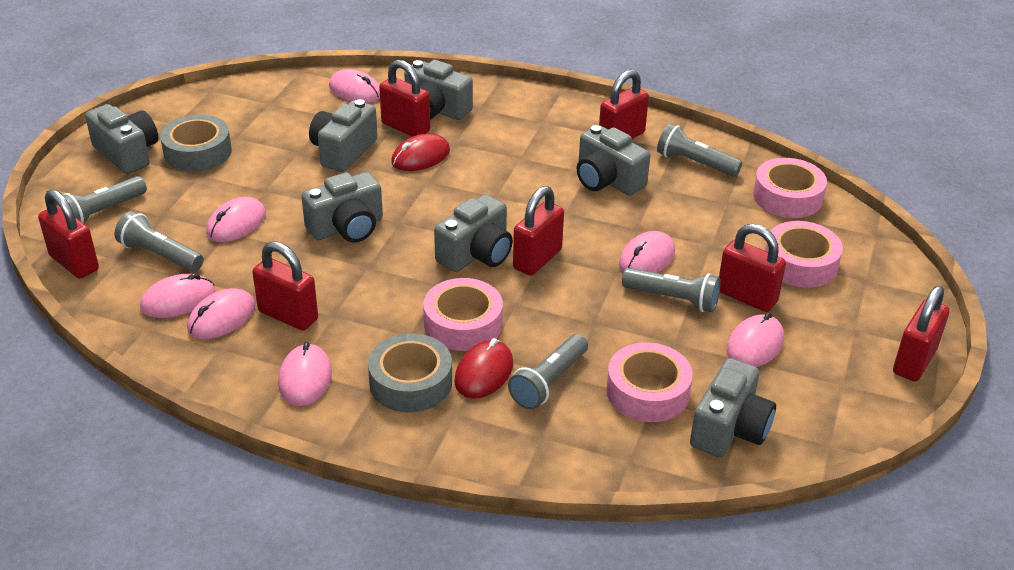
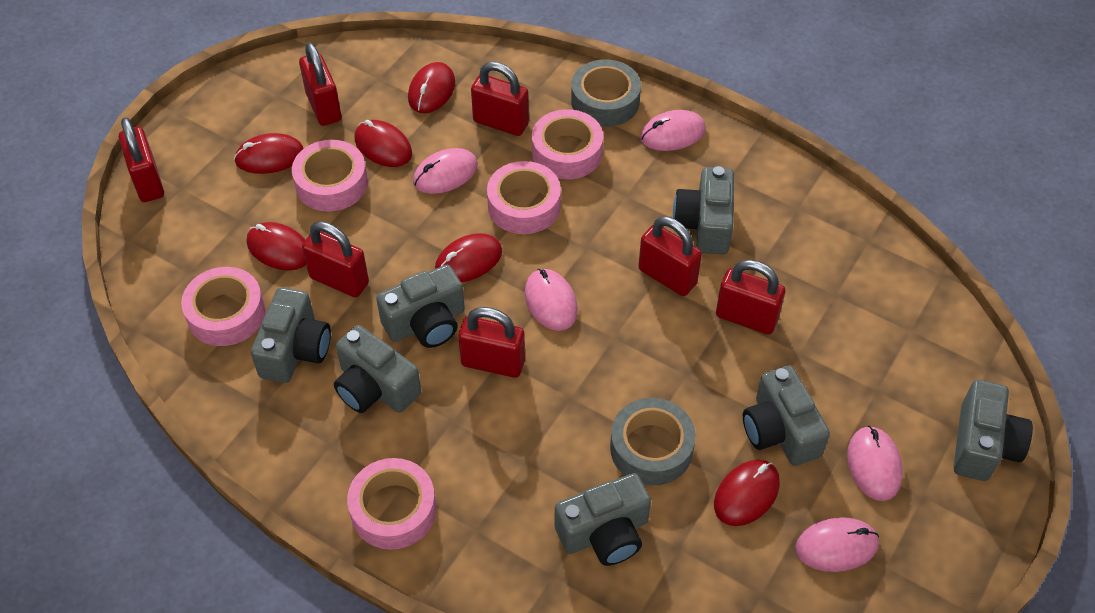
grey flashlight: [55,176,147,223] [115,211,204,272] [508,334,588,409] [622,268,721,312] [657,123,742,177] = 5 -> none = 0
pink mouse: [140,273,215,318] [187,288,255,339] [206,197,266,242] [278,342,332,406] [329,69,380,103] [619,231,675,273] [727,312,784,367] = 7 -> [413,148,478,194] [525,269,578,331] [640,110,706,151] [795,517,879,572] [847,426,903,501] = 5
pink tape: [423,278,503,351] [606,342,693,422] [753,158,827,218] [765,221,843,288] = 4 -> [181,267,265,346] [292,140,368,212] [347,458,436,550] [487,161,561,234] [532,109,603,179] = 5
red mouse: [391,133,450,171] [454,338,513,399] = 2 -> [234,133,304,174] [247,222,306,270] [354,120,412,167] [408,62,455,113] [435,233,502,282] [714,460,780,526] = 6

